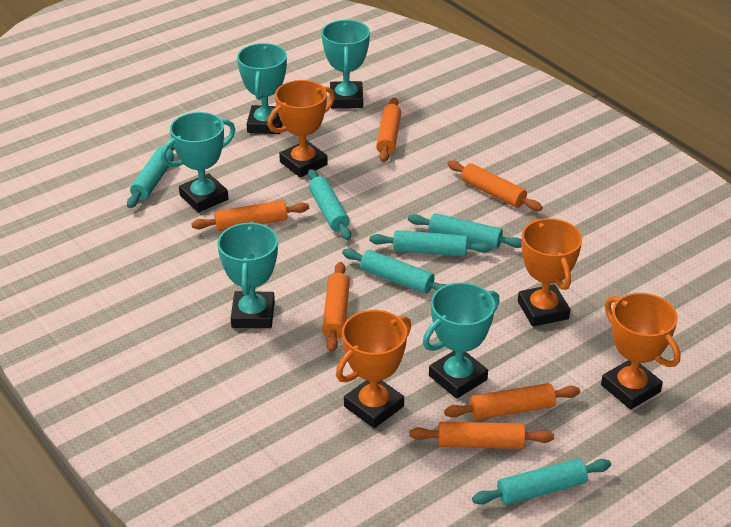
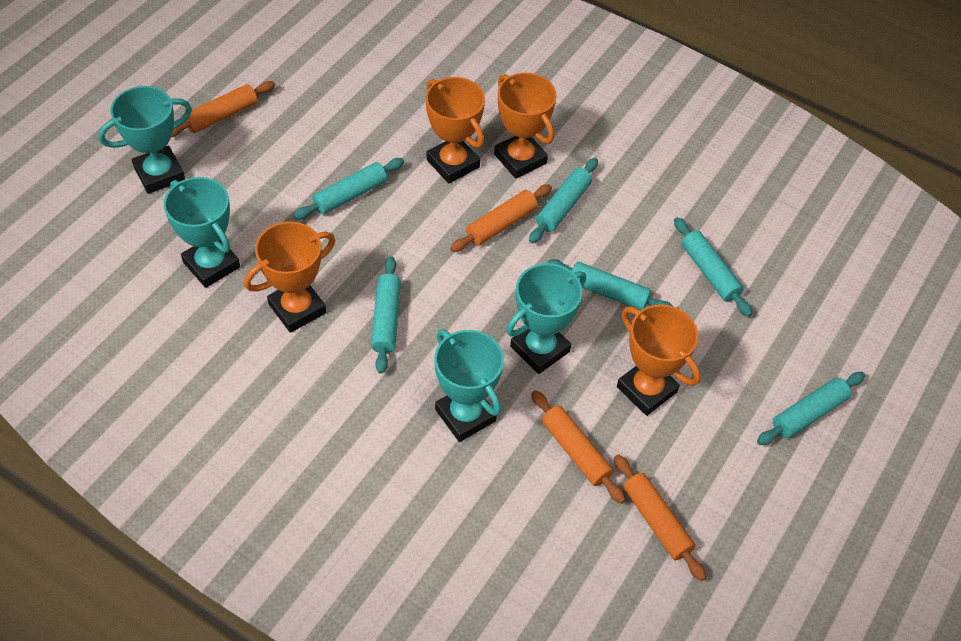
orange rolling pin: [191,200,309,231] [322,262,350,352] [376,97,401,162] [409,422,554,449] [444,383,580,420] [447,161,542,211] = 6 -> [172,81,275,137] [450,184,552,252] [531,390,626,504] [614,454,706,581] = 4
turquoise trophy: [161,112,235,212] [218,222,278,328] [237,43,287,134] [322,20,370,108] [423,282,500,399] = 5 -> [98,86,192,194] [164,177,240,288] [434,329,504,442] [506,263,586,374] = 4

